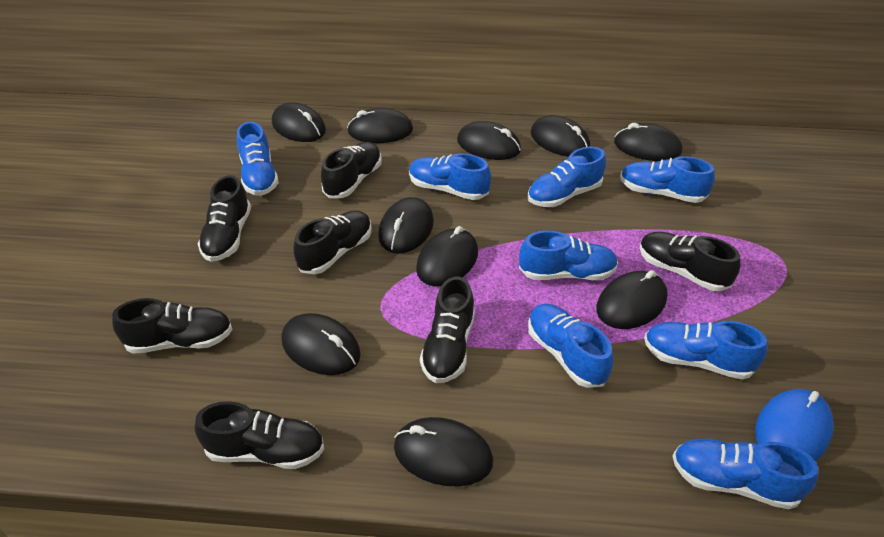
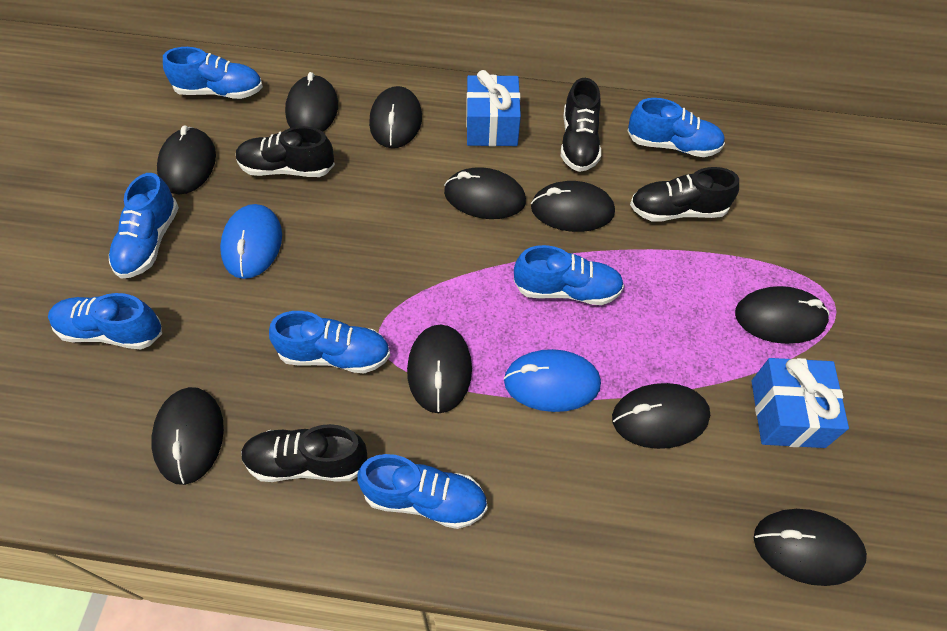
black shoe: [112,298,232,354] [195,401,324,469] [198,175,251,262] [293,211,372,274] [321,142,382,198] [420,277,475,383] [640,231,741,291] = 7 -> [236,126,335,177] [241,424,368,482] [561,78,601,172] [630,167,739,222] = 4
blue gift: none = 0 -> [466,70,521,146] [751,358,849,448] = 2
blue mouse: [755,389,834,461] = 1 -> [220,204,282,279] [504,349,601,412] = 2
blue shoe: [237,122,279,196] [409,153,491,200] [519,231,618,280] [527,147,606,207] [528,304,614,388] [620,157,715,203] [644,321,767,380] [672,439,818,510] = 8 -> [48,293,162,349] [109,173,179,279] [163,47,263,99] [269,311,390,373] [357,454,488,529] [514,245,624,305] [628,98,725,157] = 7

